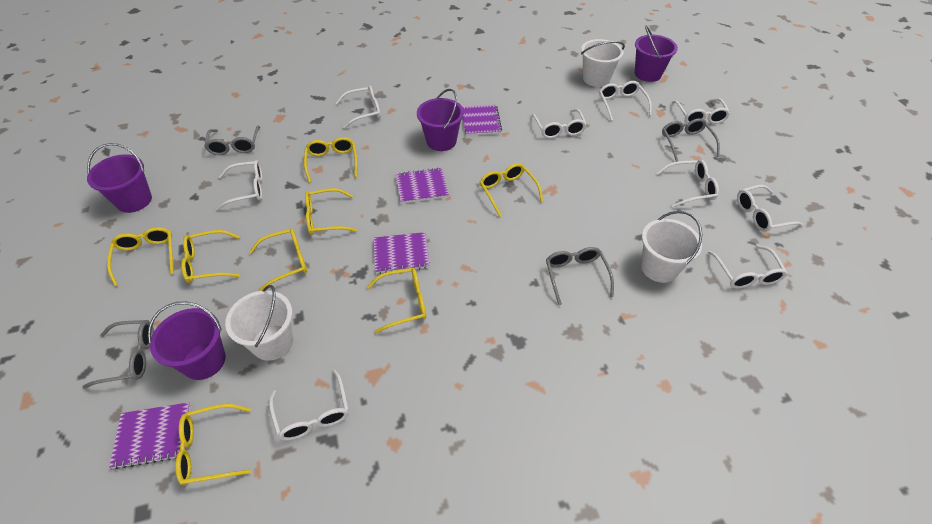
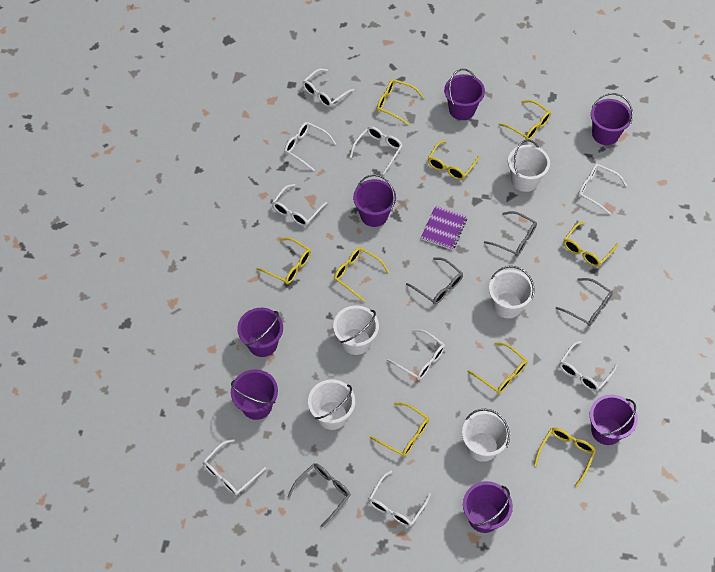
purple bucket: [87,143,152,213] [148,301,226,380] [417,89,464,151] [635,26,678,82] = 4 -> [231,370,278,420] [237,308,283,357] [353,174,396,227] [444,69,485,120] [463,481,513,533] [590,395,638,445] [591,93,633,145] = 7
purple notebook: [109,402,191,469] [373,232,430,274] [395,167,449,204] [463,105,502,136] = 4 -> [421,205,467,250] = 1
white bucket: [225,285,293,361] [581,39,625,87] [641,211,702,283] = 3 -> [308,379,355,430] [333,305,379,355] [462,409,510,462] [489,266,534,318] [508,140,550,192] = 5
yellow glasses: [107,227,174,286] [175,404,251,485] [181,230,240,283] [249,228,307,291] [304,137,358,183] [305,188,357,235] [367,268,426,333] [480,163,543,217] = 8 -> [256,238,311,284] [334,247,389,302] [370,403,429,457] [377,79,424,125] [428,140,480,180] [468,342,528,394] [499,100,551,140] [534,428,596,487] [563,222,618,267] = 9

